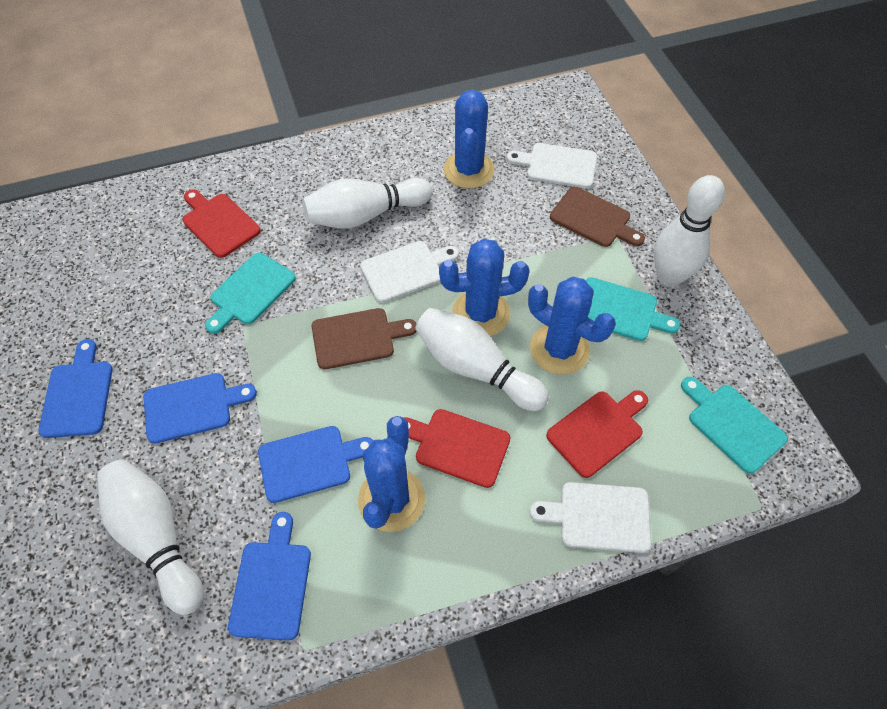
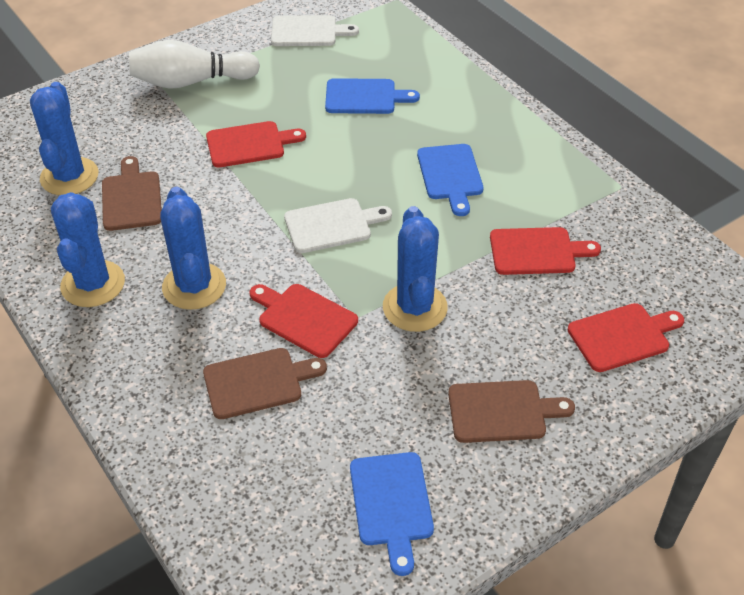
blue cutting board: [39,339,113,438] [143,373,257,444] [228,512,311,641] [258,426,373,503] = 4 -> [325,78,420,114] [350,452,434,576] [417,144,484,216] = 3
brown cutting board: [312,308,417,369] [550,187,645,247] = 2 -> [102,156,162,231] [203,348,327,419] [448,380,575,443] = 3
red cutting board: [183,189,261,258] [404,409,511,488] [546,390,648,478] = 3 -> [206,121,306,167] [249,284,358,358] [490,227,601,275] [568,303,684,372] = 4
turquoise cutting board: [205,253,296,334] [586,277,680,341] [681,377,788,474] = 3 -> none = 0
white bowling pin: [97,459,204,615] [302,178,432,229] [415,308,549,411] [654,175,725,287] = 4 -> [129,40,260,89] = 1
white cutting board: [360,241,459,303] [506,143,597,189] [530,482,652,553] = 3 -> [271,15,359,46] [284,198,392,253] = 2

